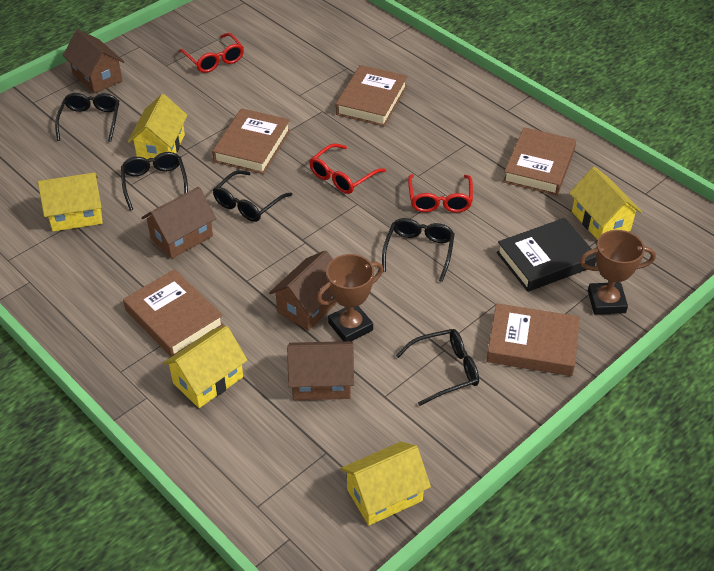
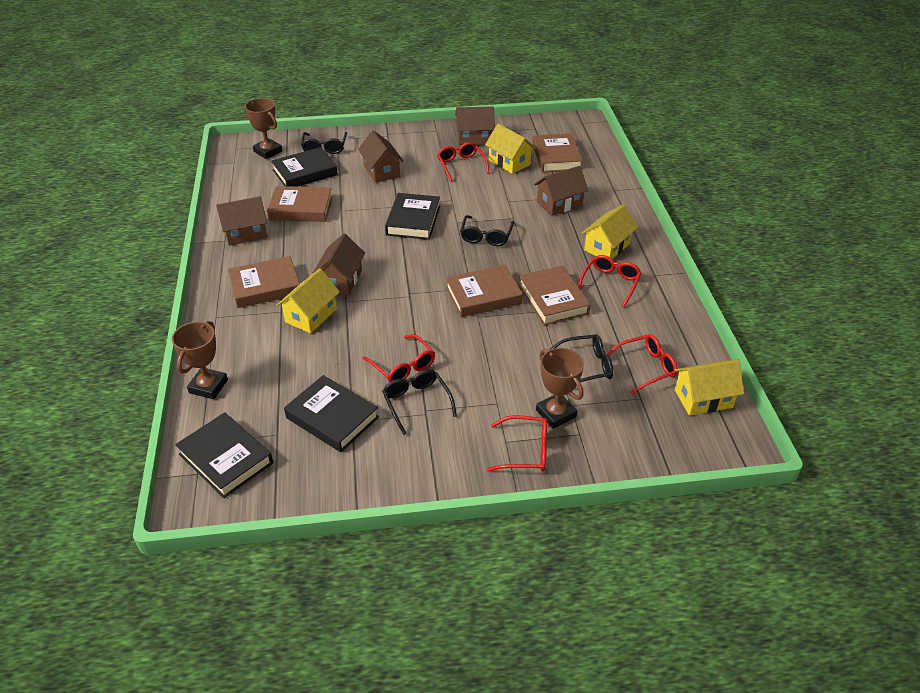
black book: [497,218,596,292] = 1 -> [175,412,273,498] [271,147,338,187] [284,375,379,452] [385,193,440,240] = 4
black glasses: [55,93,119,142] [121,152,188,211] [213,170,292,222] [382,218,455,282] [396,329,479,406] = 5 -> [301,132,347,154] [382,370,457,435] [460,215,514,246] [549,334,613,382] = 4
brown house: [63,29,124,94] [141,187,216,259] [269,250,337,331] [287,341,354,400] = 4 -> [216,196,267,246] [312,234,365,296] [358,130,403,183] [455,106,495,145] [534,166,588,216] = 5
brown trophy: [317,254,383,341] [579,230,656,314] = 2 -> [172,321,228,399] [245,98,282,159] [536,348,584,429] = 3
red glasses: [179,33,244,73] [309,143,386,194] [408,174,473,213] = 3 -> [363,334,435,382] [437,142,490,182] [487,415,547,472] [578,255,641,307] [607,334,678,395] = 5
yellow house: [38,172,103,232] [128,94,188,162] [163,326,248,408] [341,442,431,526] [569,167,642,240] = 5 -> [277,268,340,333] [485,124,536,174] [581,204,638,259] [674,360,744,416] = 4

